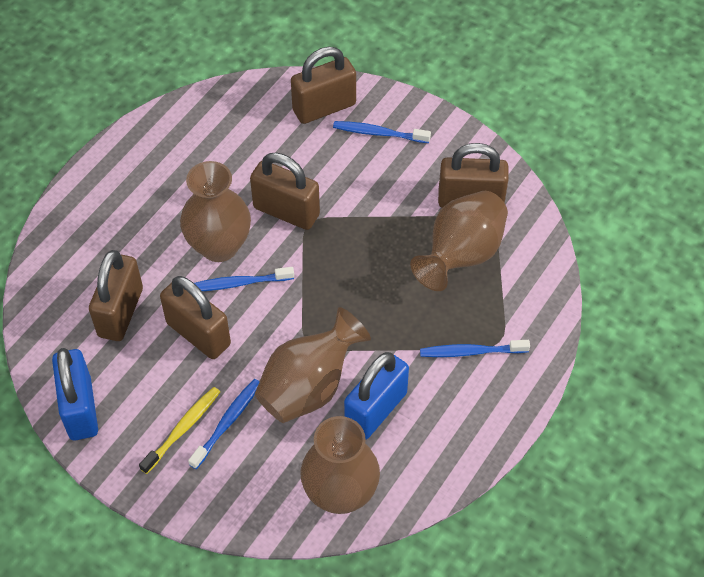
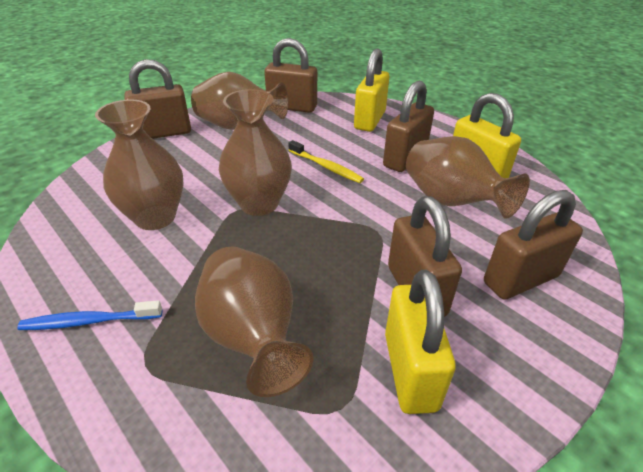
blue padlock: [52,348,98,440] [344,352,409,440] = 2 -> none = 0
blue toothbrush: [188,379,260,469] [194,267,294,291] [333,121,431,143] [420,340,530,357] = 4 -> [17,300,162,330] = 1
brown vase: [180,161,251,262] [255,307,371,423] [300,416,380,514] [410,191,508,291] = 4 -> [95,99,184,230] [191,72,288,130] [195,246,314,397] [219,89,292,216] [406,136,530,219] = 5
yellow padlock: none = 0 -> [354,49,389,132] [385,270,456,414] [453,93,521,178] = 3

